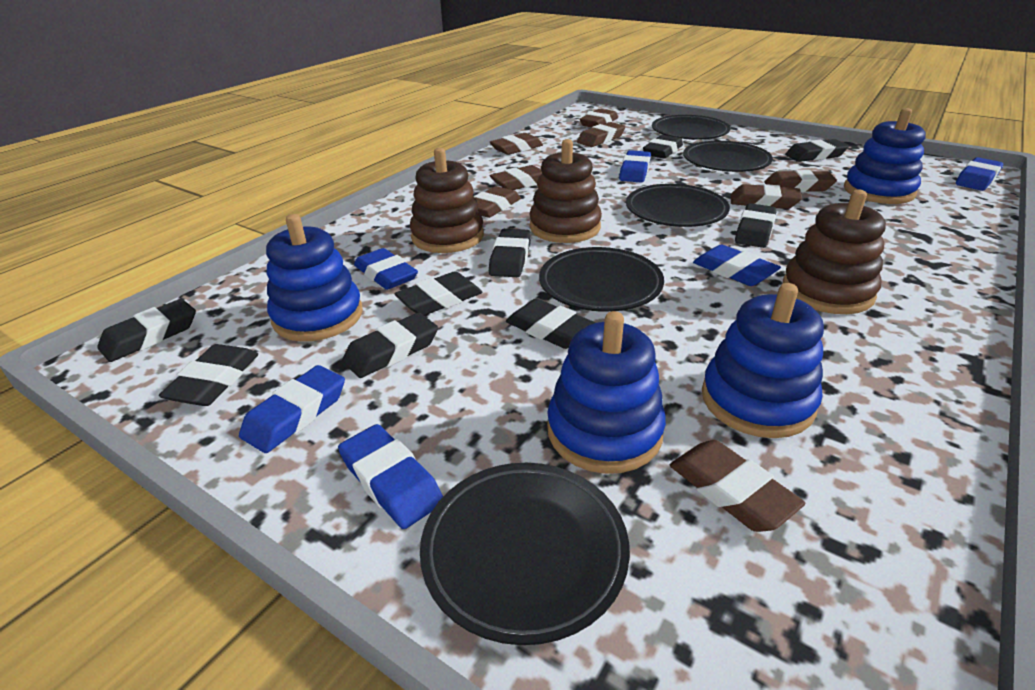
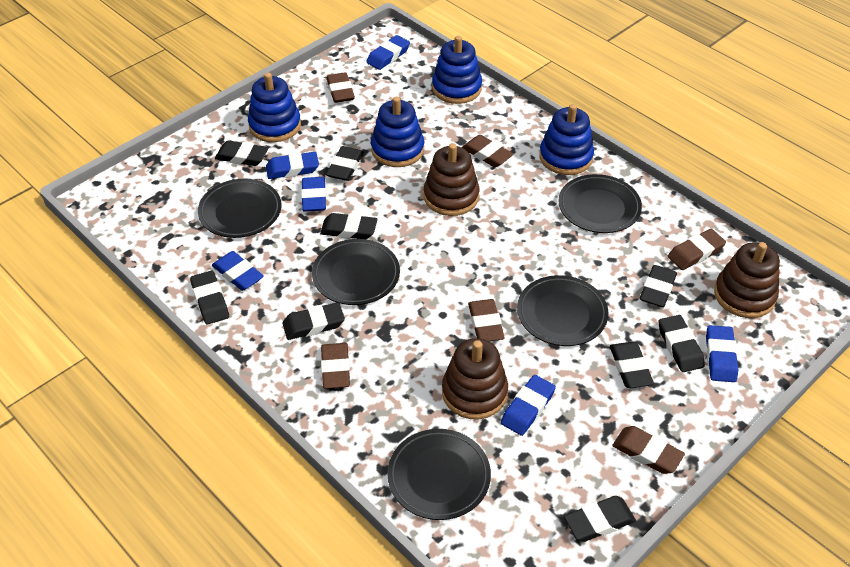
brown eraser: [473,186,521,218] [490,133,543,155] [490,165,542,190] [577,122,625,147] [580,109,618,127] [670,440,805,532] [731,184,802,209] [764,170,837,192] = 8 -> [321,343,350,389] [327,72,355,103] [462,135,513,167] [468,299,505,341] [612,426,685,474] [668,229,726,270] = 6

